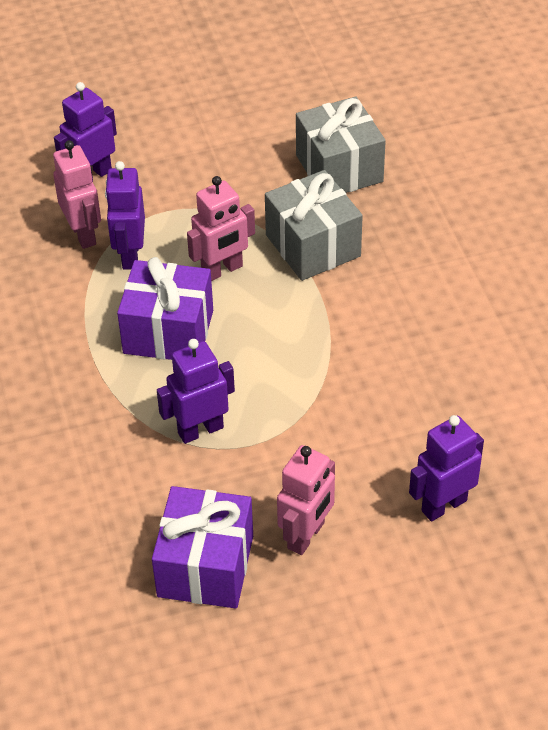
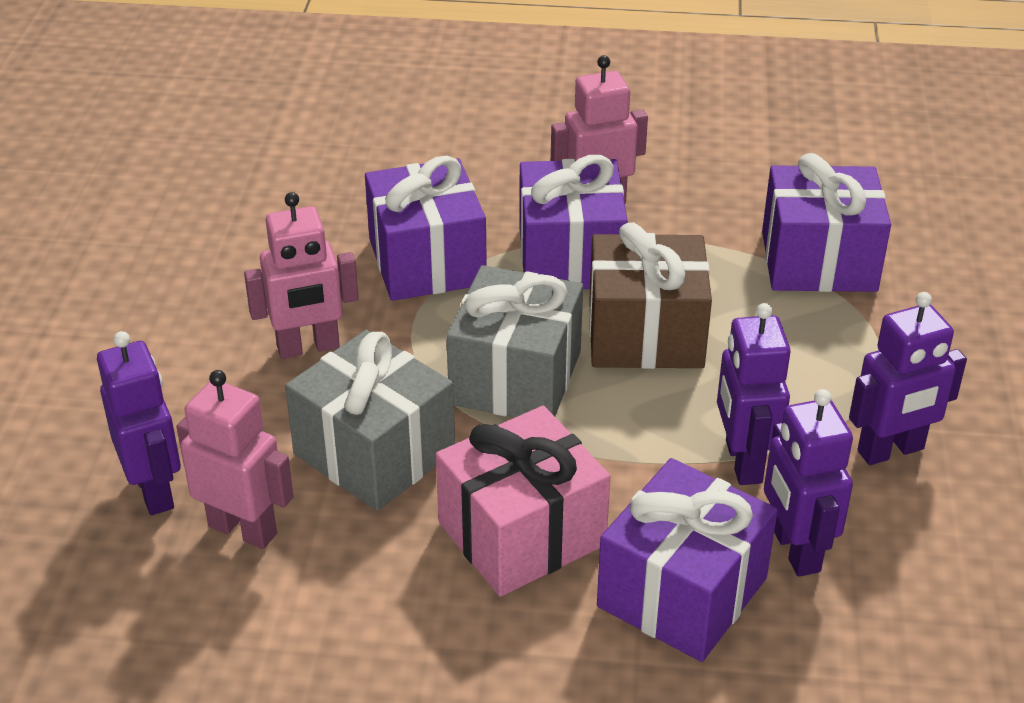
brown gift: none = 0 -> [589,223,712,369] = 1
pink gift: none = 0 -> [436,406,610,597] = 1
purple gift: [117,257,213,360] [152,486,253,609] = 2 -> [365,156,487,301] [519,155,628,289] [597,458,778,662] [762,153,891,292] = 4

